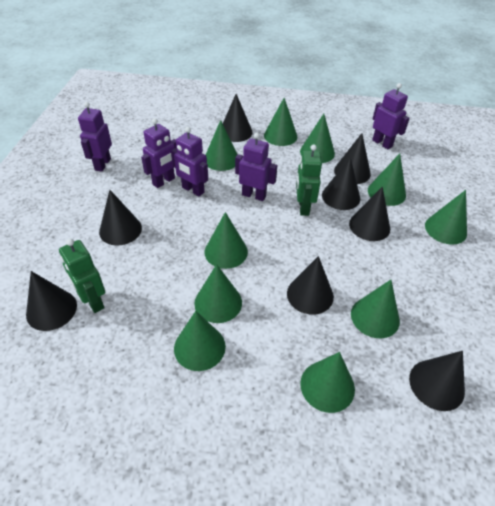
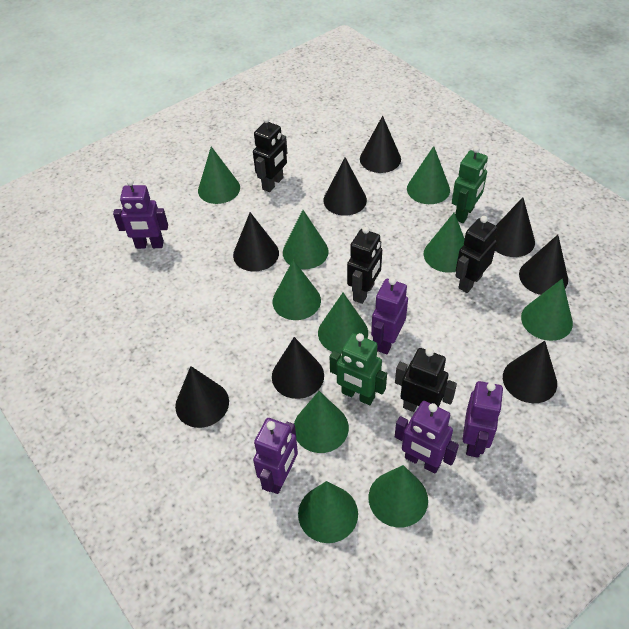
black robot: none = 0 -> [253,116,287,192] [347,226,382,304] [395,348,457,412] [455,216,497,293] = 4

